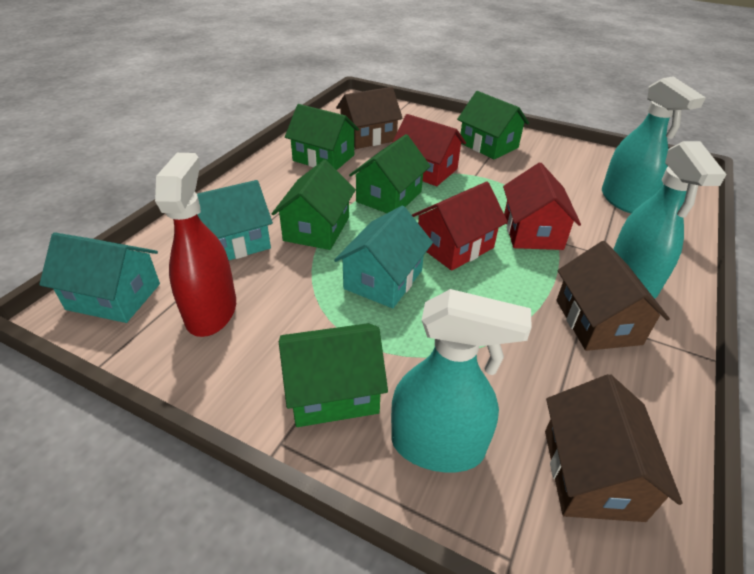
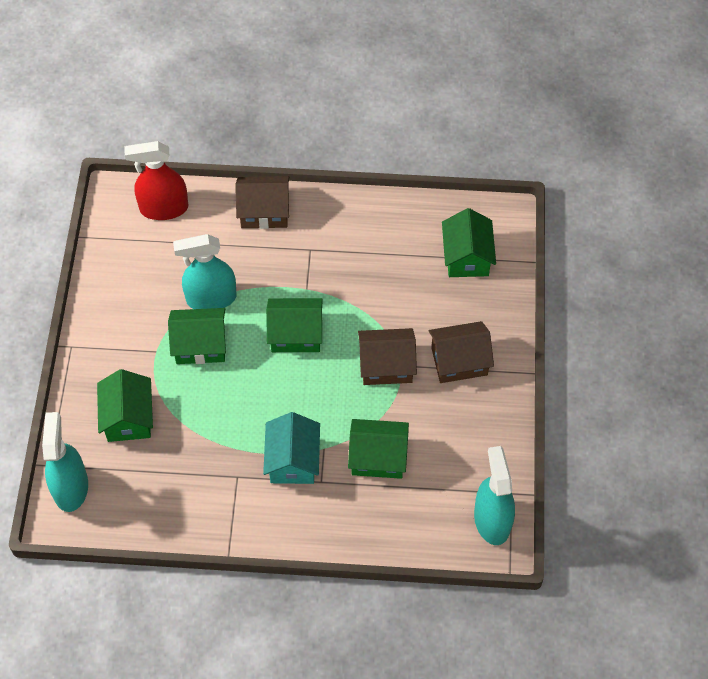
red house: [392,114,466,186] [412,182,508,271] [503,163,581,250] = 3 -> none = 0
turquoise house: [39,232,160,323] [197,180,273,260] [334,206,433,308] = 3 -> [263,412,320,484] = 1

